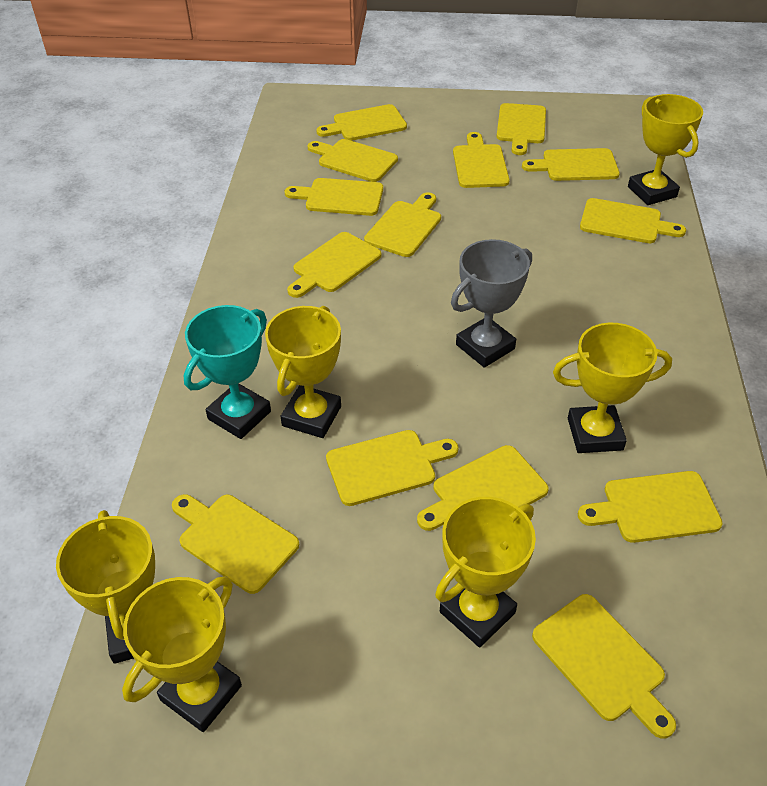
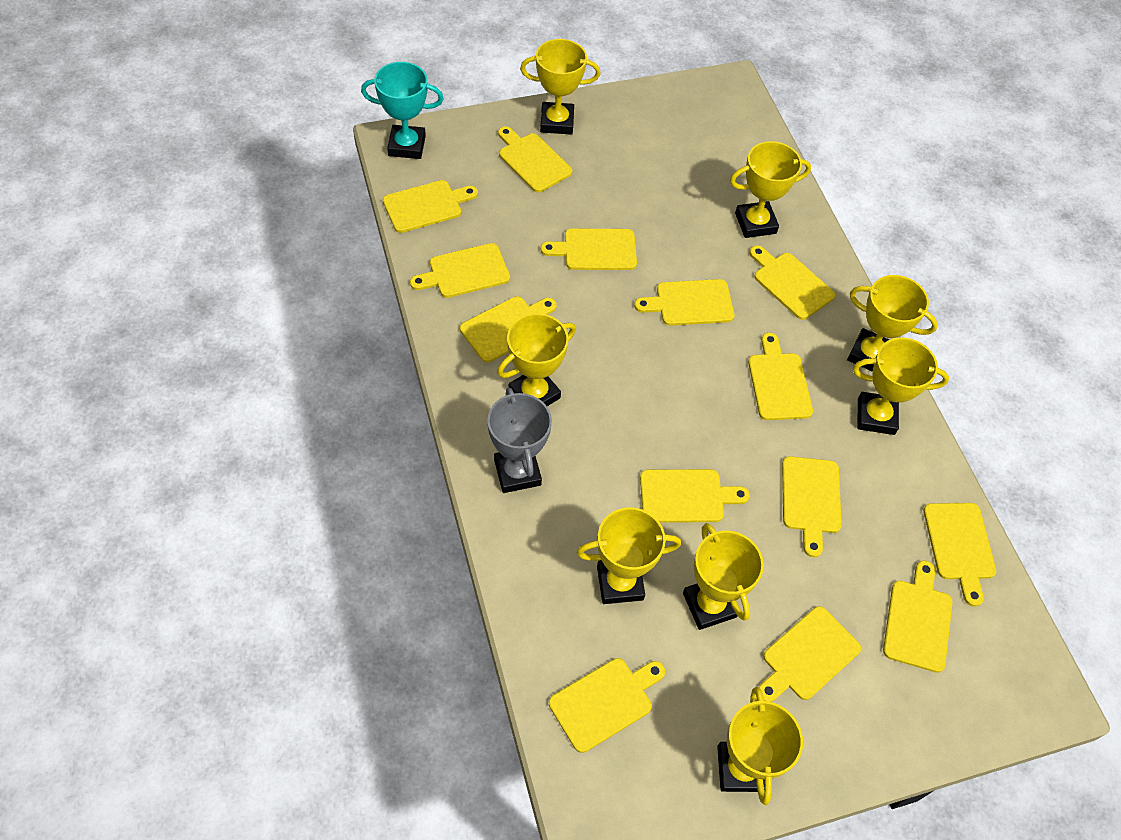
yellow trophy: [56,510,155,664] [122,576,242,732] [265,306,341,438] [435,497,536,647] [553,323,672,453] [628,94,703,205] = 6 -> [497,313,576,406] [520,39,601,135] [576,507,681,604] [683,523,764,630] [717,687,803,805] [730,141,811,238] [847,275,938,372] [853,337,949,435] = 8

